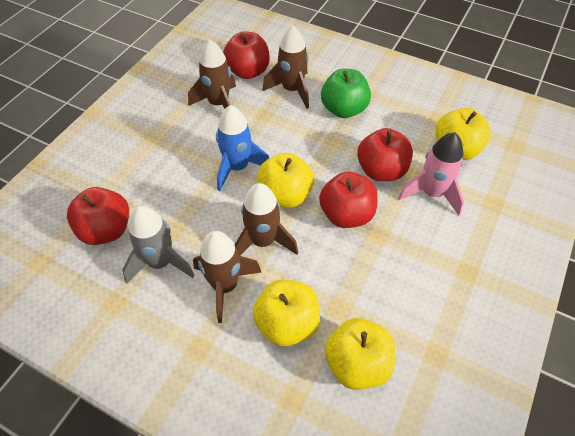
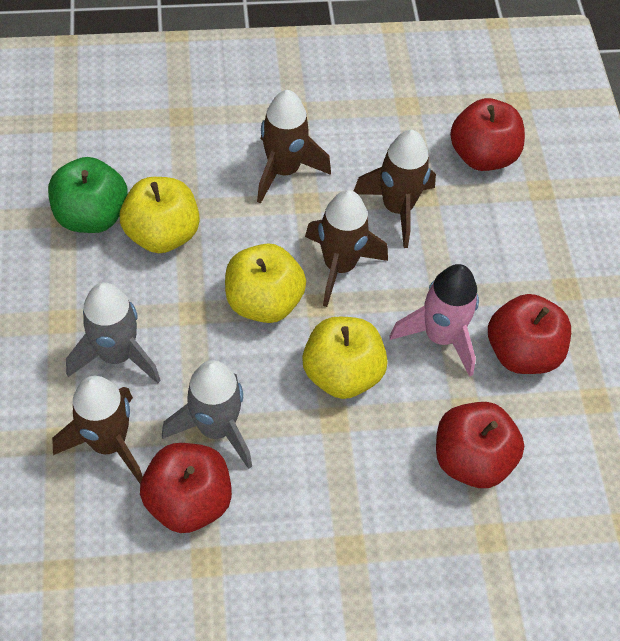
blue rocket: [216,105,269,191] = 1 -> none = 0
grey rocket: [122,206,195,284] = 1 -> [66,282,161,383] [162,360,252,469] = 2
yellow apple: [253,280,320,347] [258,153,314,208] [325,318,395,390] [436,108,491,160] = 4 -> [120,177,200,253] [225,243,306,323] [302,317,388,399] = 3

